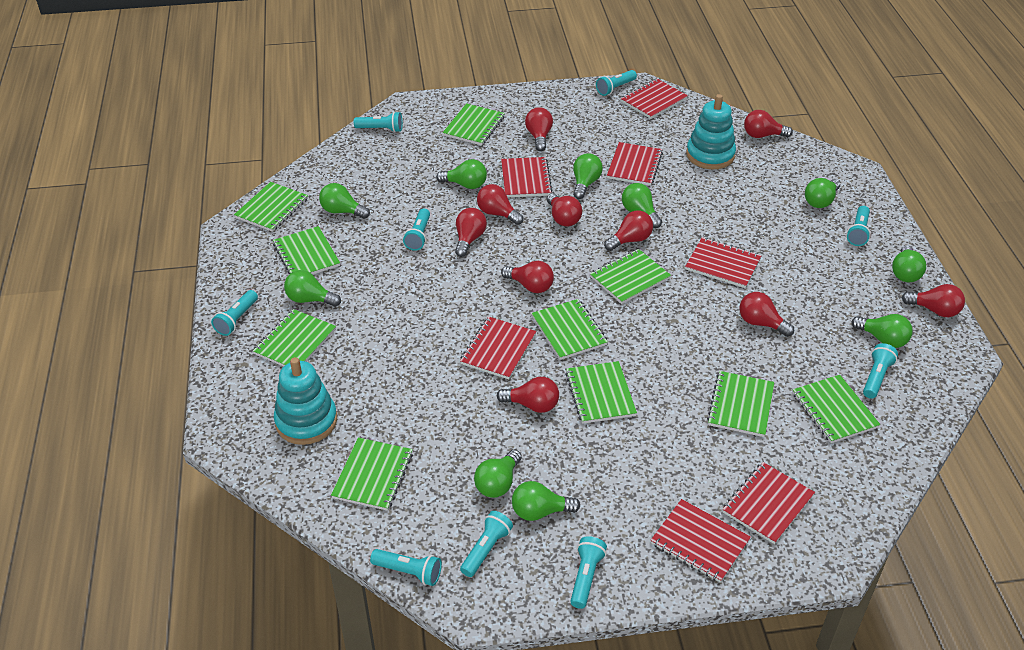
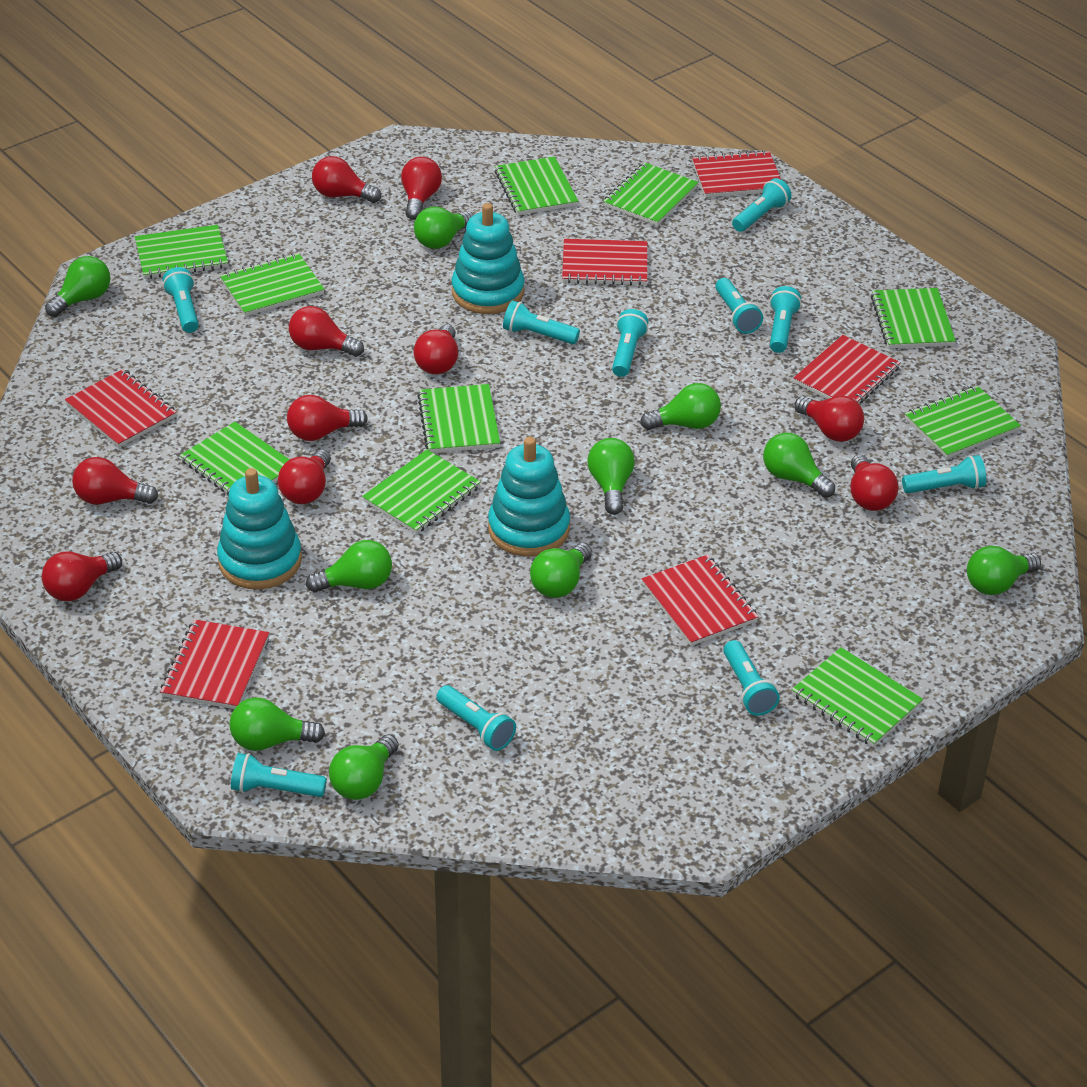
red notebook: [460,316,536,379] [501,157,553,197] [607,142,663,186] [621,79,688,119] [650,499,751,583] [685,237,762,288] [722,462,815,544] = 7 -> [65,369,177,448] [160,619,269,709] [562,239,647,286] [642,555,759,646] [692,150,781,197] [794,335,901,403] = 6
turquoise flashlight: [211,290,258,336] [354,112,403,132] [370,549,442,586] [403,209,430,251] [460,511,513,577] [570,536,607,609] [596,70,637,96] [847,206,871,246] [863,343,898,399] = 9 -> [162,267,199,333] [231,753,327,797] [437,685,516,751] [503,300,580,344] [612,309,649,377] [715,278,763,334] [723,640,780,716] [732,178,792,232] [770,286,802,353] [902,455,986,493] = 10
turquoise stacking toy: [274,357,337,445] [686,94,736,169] = 2 -> [217,468,302,590] [451,203,525,314] [488,437,570,557] = 3

